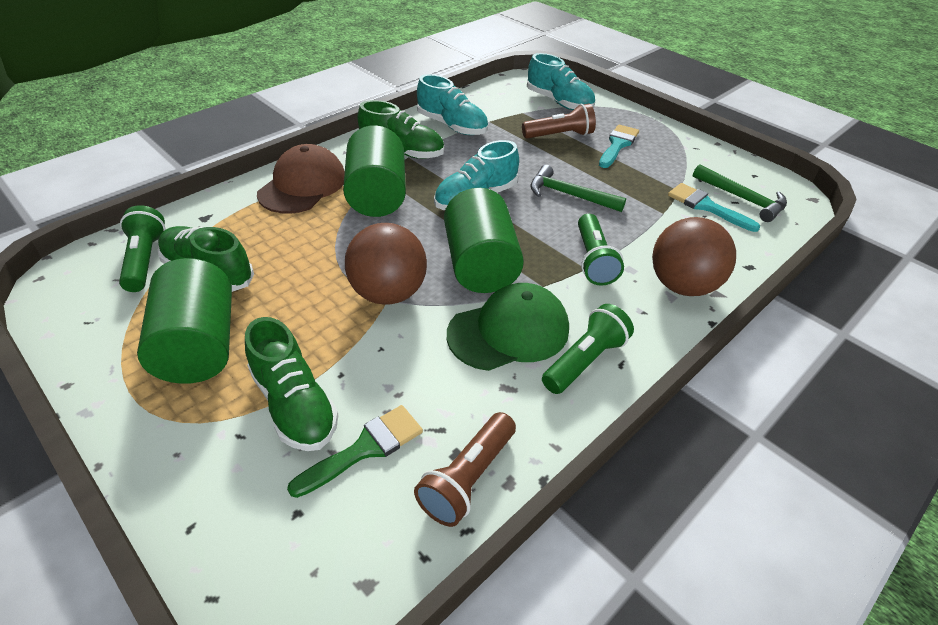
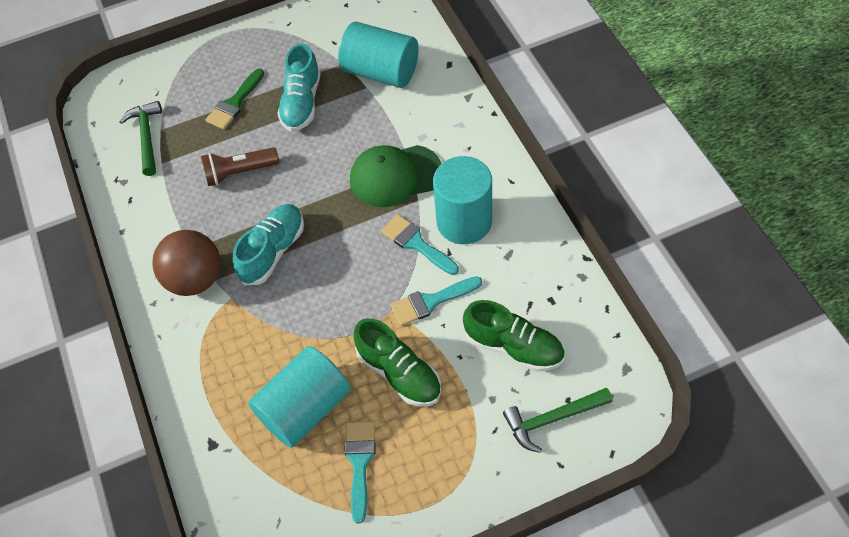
brown ball: [345,223,427,305] [652,217,736,296] = 2 -> [152,230,221,296] = 1
brown cap: [257,144,345,214] = 1 -> none = 0
brown flashlight: [414,412,516,527] [522,103,596,139] = 2 -> [201,147,279,186] = 1
green cylinder: [137,258,232,384] [343,125,406,217] [444,188,524,293] = 3 -> none = 0
green flashlight: [119,205,166,292] [542,304,634,394] [578,214,624,286] = 3 -> none = 0
green shoe: [158,226,254,292] [245,317,339,451] [357,100,444,159] = 3 -> [353,318,441,406] [463,300,565,372] = 2
turquoise brush: [599,125,639,168] [668,183,760,232] = 2 -> [344,421,376,523] [381,214,459,275] [391,276,482,326] = 3
turquoise cylinder: none = 0 -> [248,346,350,448] [338,22,419,88] [433,156,492,244] = 3
turquoise shoe: [417,74,488,135] [434,140,519,210] [527,53,595,110] = 3 -> [233,204,304,285] [277,43,321,132] = 2

